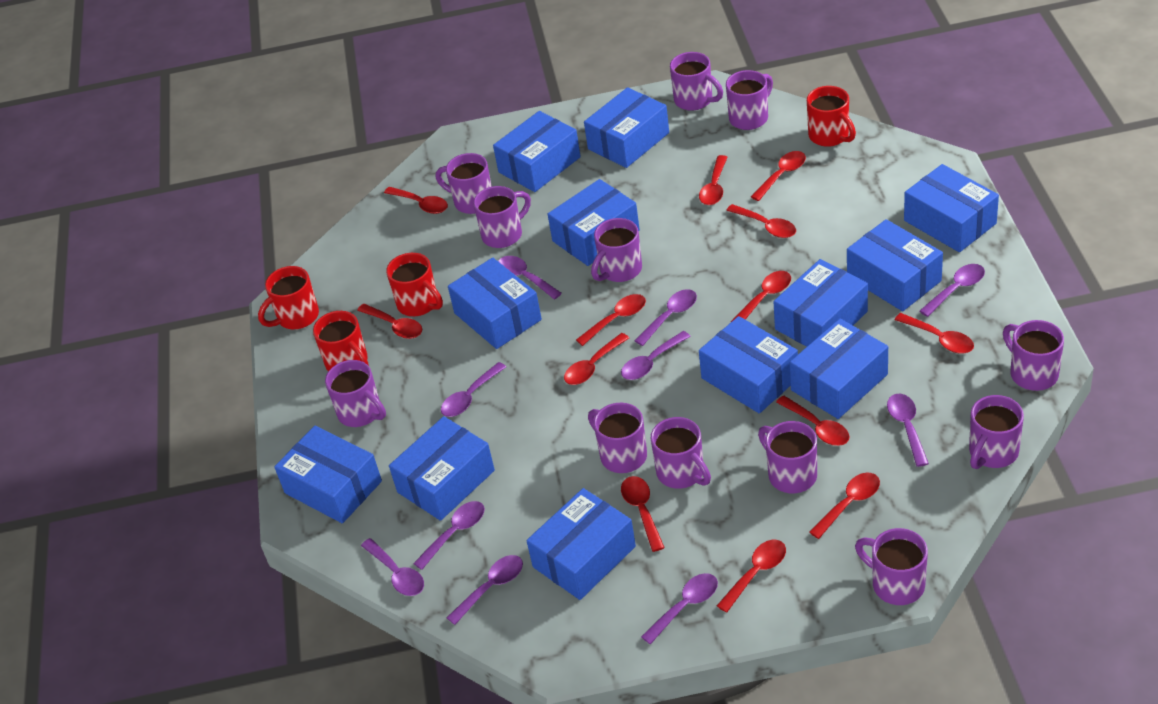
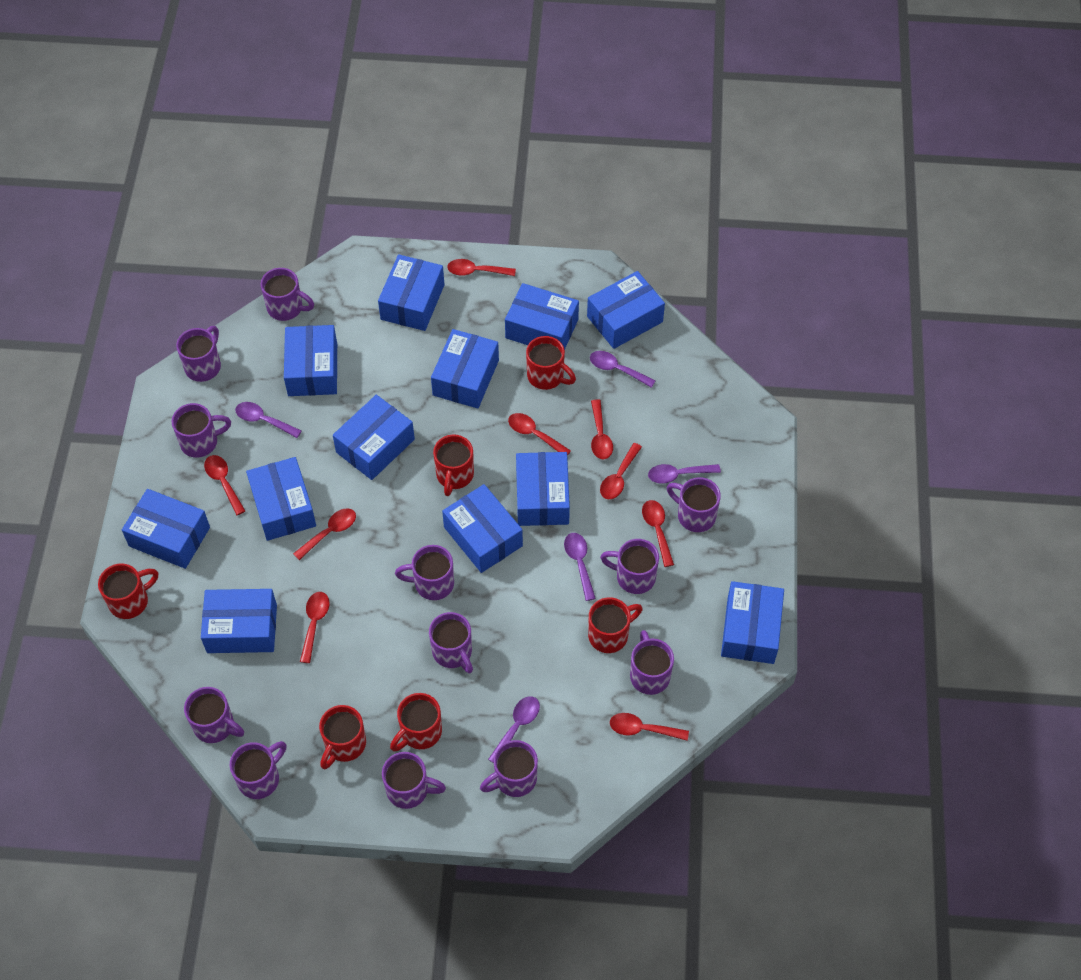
purple spoon: [361,538,424,596] [413,501,485,570] [441,362,506,417] [447,555,523,625] [498,256,562,299] [621,331,691,380] [635,289,697,346] [641,573,718,644] [887,394,929,467] [919,264,985,317] = 10 -> [235,402,302,438] [488,696,540,763] [564,533,596,601] [590,351,655,388] [648,464,721,484] = 5
red mug: [258,266,319,329] [313,311,369,371] [386,253,443,316] [807,86,856,147] = 4 -> [98,563,158,619] [319,705,366,769] [390,693,442,752] [433,435,474,496] [526,336,576,390] [588,597,643,653] = 6
red spoon: [357,304,422,339] [384,187,448,214] [564,333,629,385] [576,294,646,346] [621,476,665,552] [699,155,728,205] [717,540,786,613] [726,204,796,238] [731,271,791,322] [751,151,806,201] [776,395,849,446] [809,473,880,539] [895,313,974,354] = 13 -> [204,455,245,515] [293,508,356,560] [300,592,330,663] [447,259,516,276] [508,413,571,456] [591,399,613,459] [600,443,642,499] [610,713,689,741] [642,500,674,567] = 9

